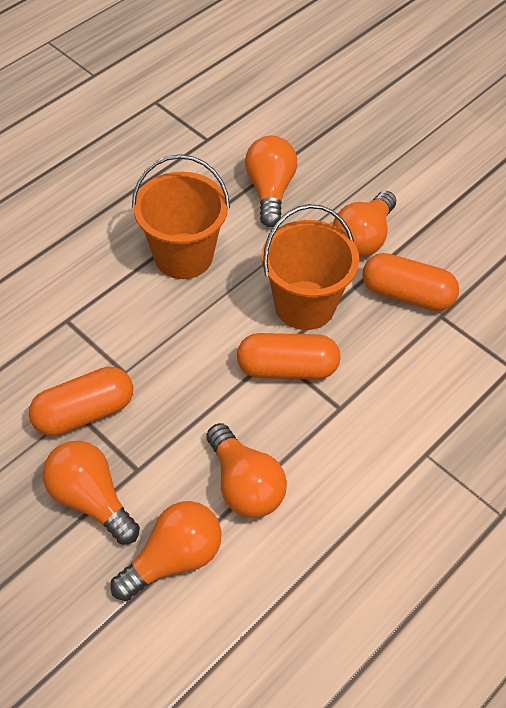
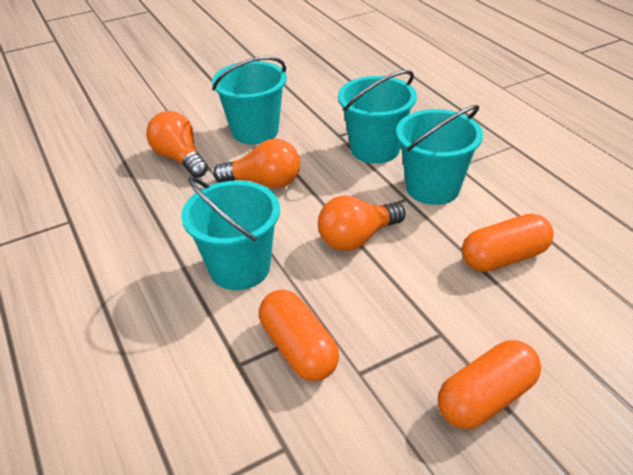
orange bucket: [132,154,230,279] [262,204,359,330] = 2 -> none = 0
orange light bulb: [42,441,140,544] [110,501,221,601] [206,423,287,518] [245,135,297,227] [333,191,396,258] = 5 -> [146,111,208,178] [214,139,300,188] [318,196,405,251] = 3
turquoise bucket: none = 0 -> [181,177,280,290] [212,56,287,144] [338,70,417,164] [396,105,483,205] = 4

